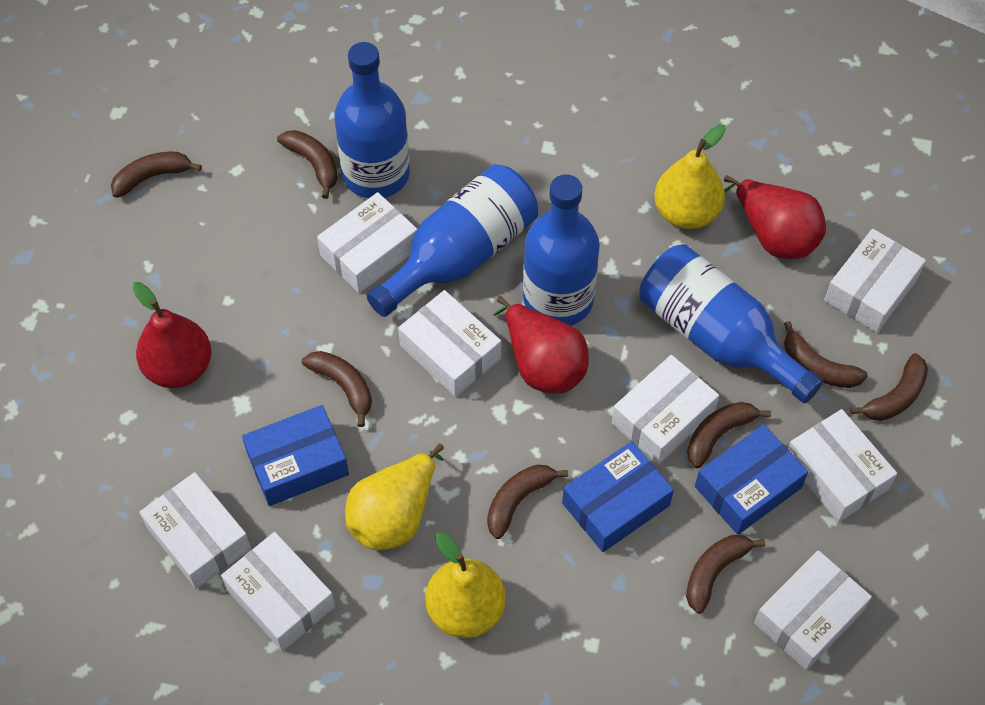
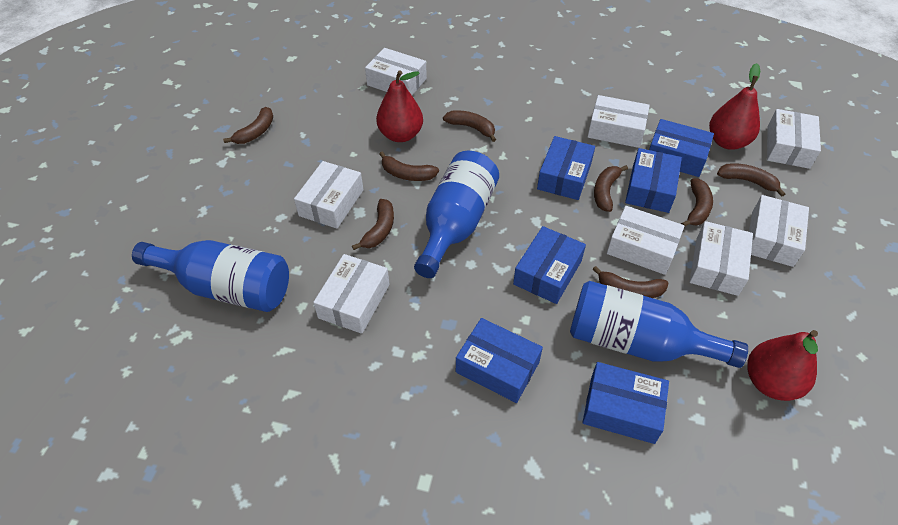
blue bottle: [334,42,410,198] [367,164,538,317] [523,174,600,326] [639,244,823,404] = 4 -> [132,240,289,312] [414,151,499,278] [570,281,748,368] = 3
blue box: [242,405,349,506] [562,441,674,552] [695,424,808,535] = 3 -> [456,318,543,403] [513,226,586,304] [537,136,595,200] [582,362,669,444] [625,148,682,213] [649,119,714,177] = 6
yellow pear: [345,444,444,550] [425,532,506,638] [655,124,726,229] = 3 -> none = 0

